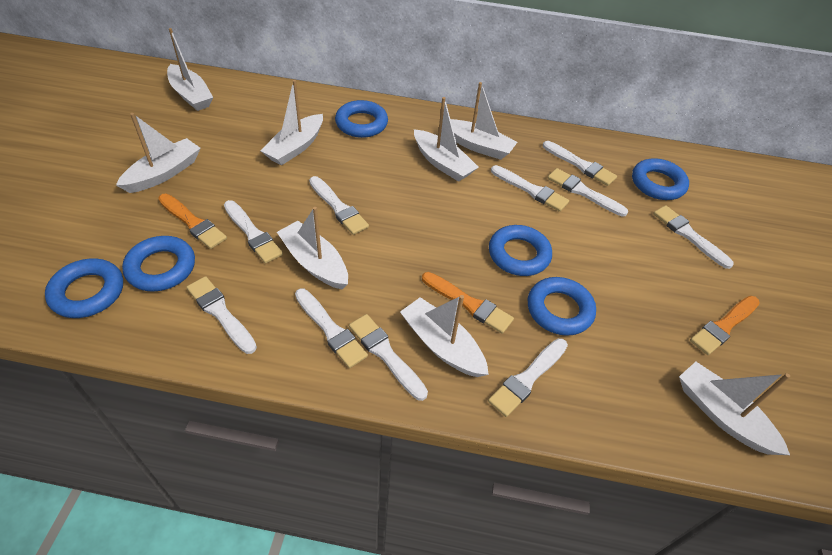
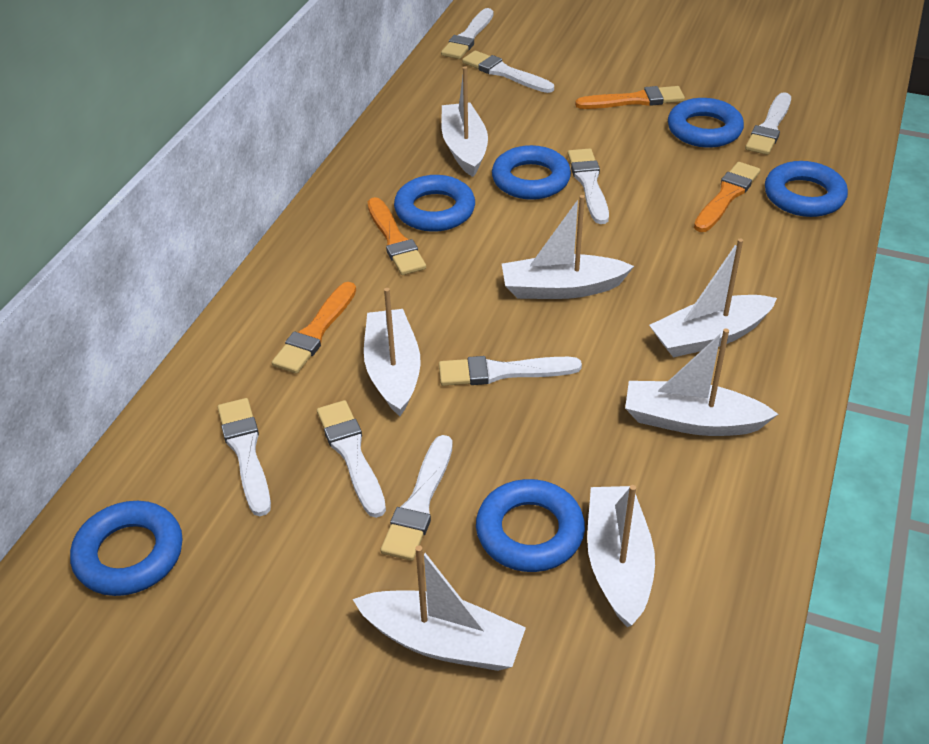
orange brush: [158,194,227,249] [422,272,514,334] [690,296,760,355] = 3 -> [272,282,356,374] [368,197,426,275] [575,86,685,109] [694,162,760,232] = 4
white boat: [116,113,201,193] [167,28,213,111] [261,80,323,165] [277,207,348,289] [400,295,489,377] [414,97,479,182] [450,82,517,160] [679,362,790,455] = 8 -> [353,545,526,671] [364,288,420,416] [441,66,488,177] [502,195,634,299] [587,485,655,627] [625,328,778,436] [649,238,777,358] = 7
white brush: [186,276,257,354] [224,200,283,263] [295,288,368,368] [309,176,369,235] [349,314,428,401] [488,338,568,417] [491,165,569,212] [543,141,617,186] [548,168,628,217] [653,205,734,269] = 10 -> [217,398,271,516] [317,400,386,518] [381,435,453,561] [439,356,582,386] [441,8,493,59] [462,51,554,93] [568,148,609,224] [745,92,791,155] = 8

